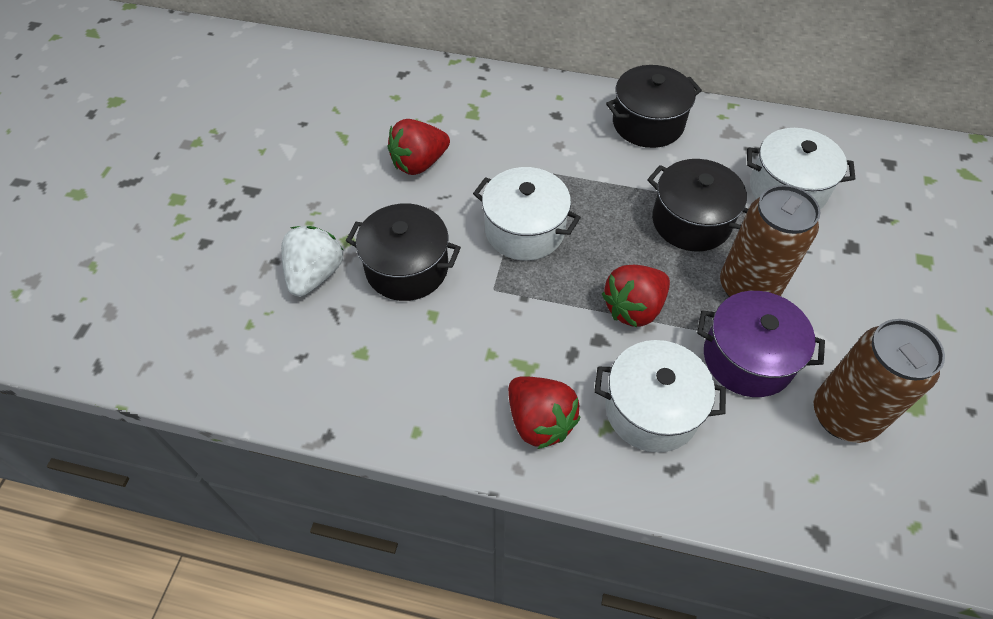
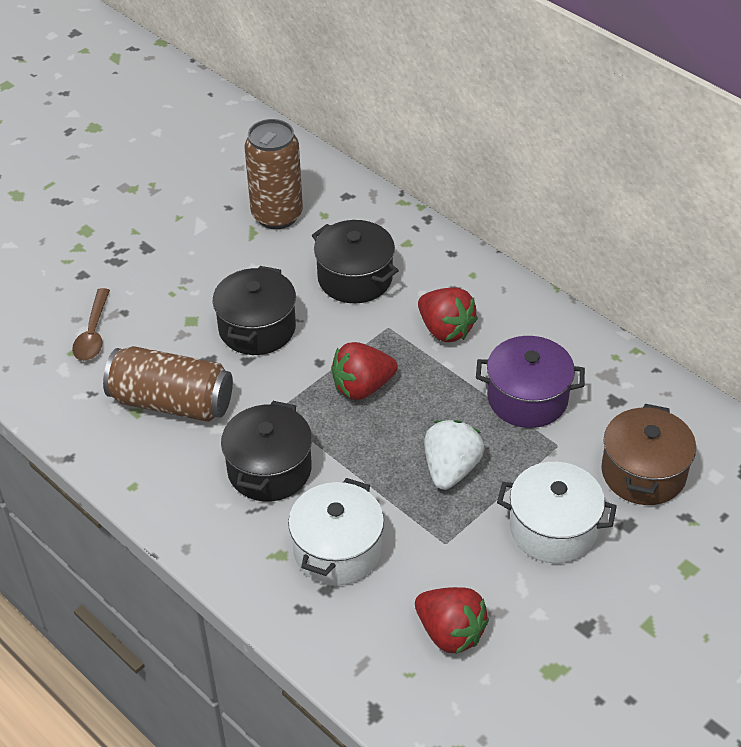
brown pot: none = 0 -> [601,404,696,505] = 1
brown spoon: none = 0 -> [72,288,110,361] = 1
white pot: [473,167,581,261] [594,340,726,452] [747,128,855,209] = 3 -> [288,478,384,585] [497,462,617,563] = 2

